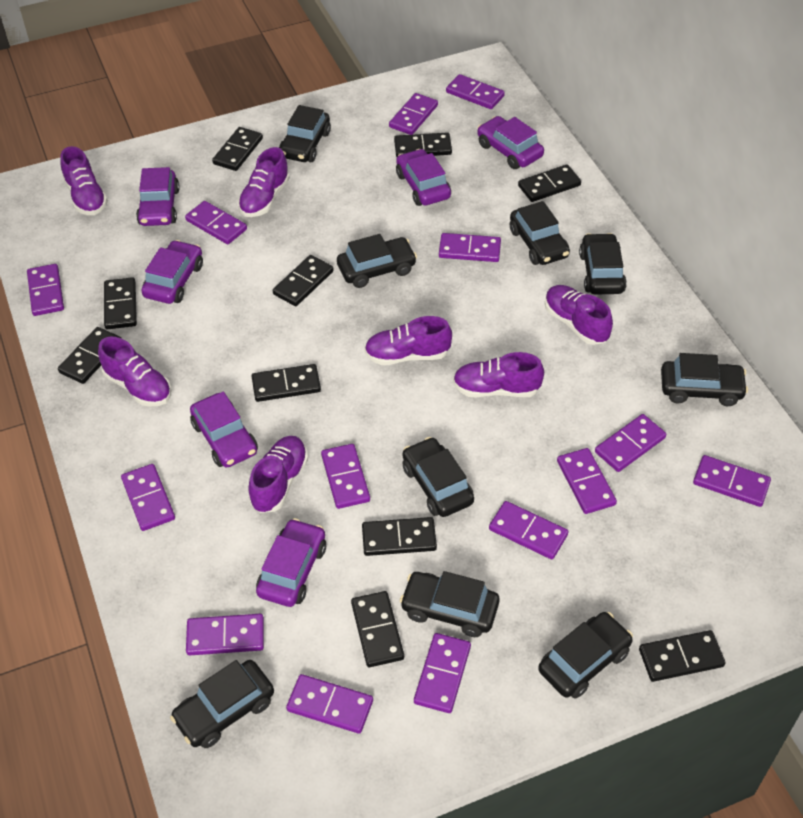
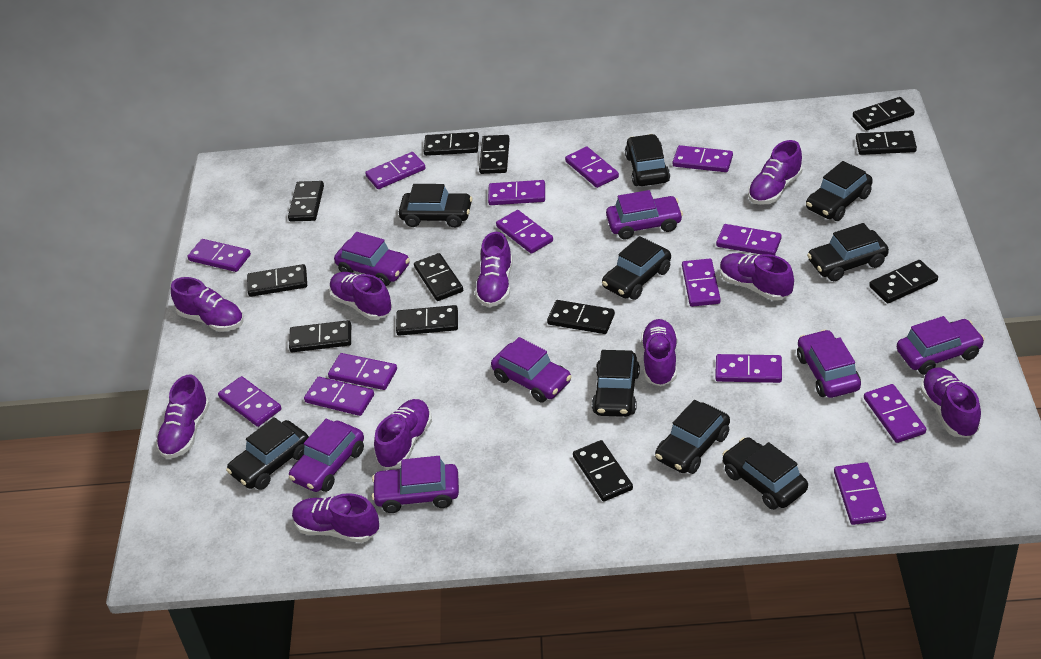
black domino: [58,327,121,384] [104,277,137,329] [212,127,263,171] [252,364,321,402] [273,255,334,306] [351,591,404,667] [362,517,437,556] [394,132,452,157] [518,164,581,202] [639,630,725,682] = 10 -> [247,264,307,297] [288,181,324,221] [289,320,351,352] [396,305,458,336] [414,253,463,301] [423,132,479,156] [479,135,510,174] [547,300,615,334] [573,440,633,502] [853,97,915,130] [856,131,917,155] [869,260,938,303] = 12
purple car: [136,167,180,226] [141,240,203,304] [190,392,258,467] [256,518,326,607] [396,149,451,206] [477,116,544,169] = 6 -> [289,419,364,492] [334,232,410,286] [372,456,459,513] [491,337,572,403] [606,190,683,239] [797,329,861,398] [897,316,985,375] = 7
purple shoe: [60,146,108,215] [98,337,172,407] [238,147,290,217] [248,436,308,513] [364,316,452,365] [453,352,544,398] [545,285,613,345] = 7 -> [156,374,210,459] [171,277,244,332] [292,493,379,543] [329,272,392,320] [374,399,432,469] [475,232,513,307] [641,319,677,386] [720,253,794,301] [748,140,802,205] [920,367,981,438] = 10

